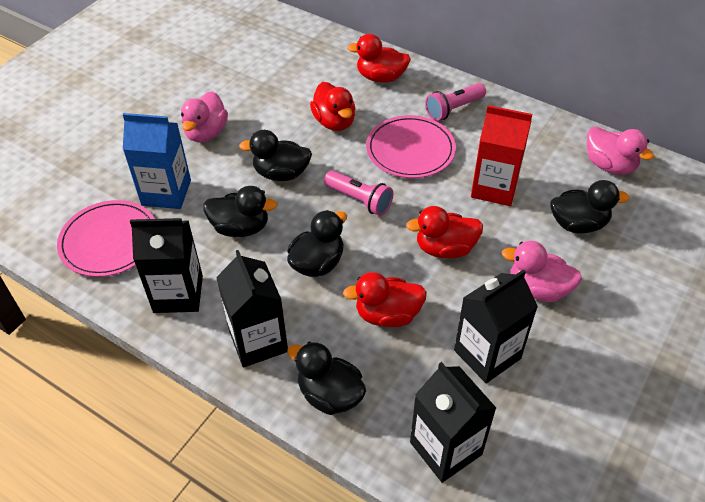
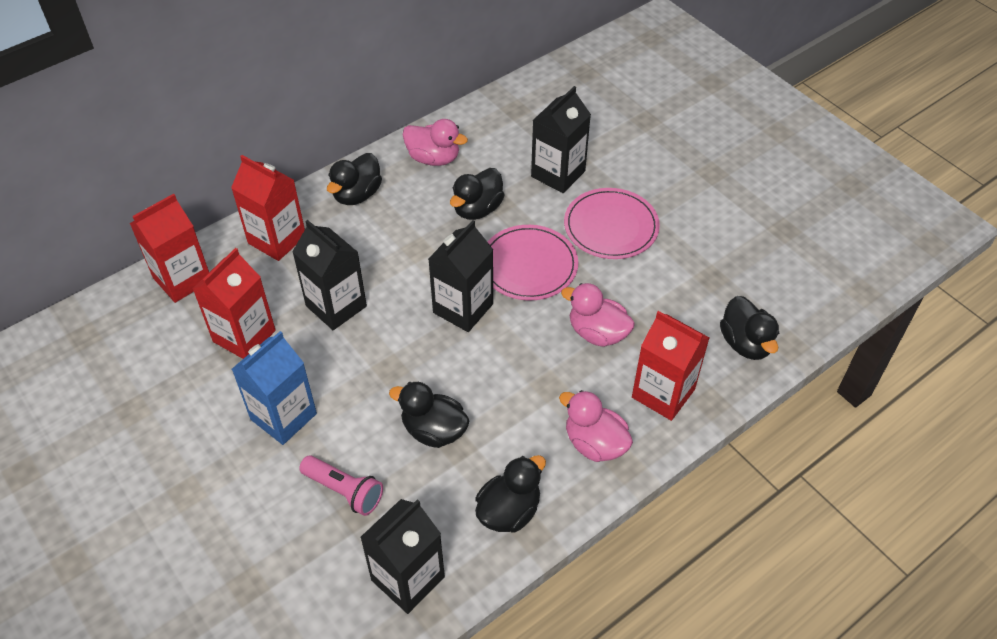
pink flashlight: [324,170,393,216] [425,83,486,121] = 2 -> [299,455,383,516] = 1
red carton: [471,105,532,206] = 1 -> [130,194,209,303] [193,248,276,359] [231,155,305,261] [632,311,709,421] = 4
red duck: [310,82,356,131] [343,272,427,327] [347,34,411,83] [406,206,483,258] = 4 -> none = 0

